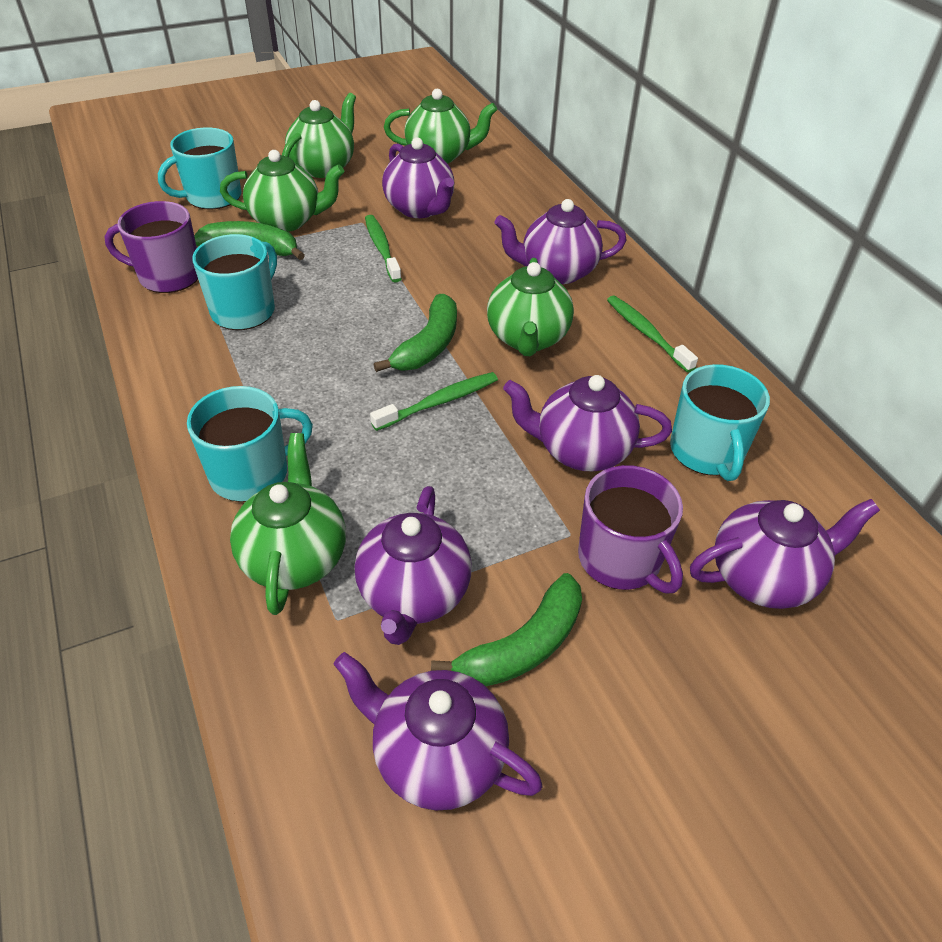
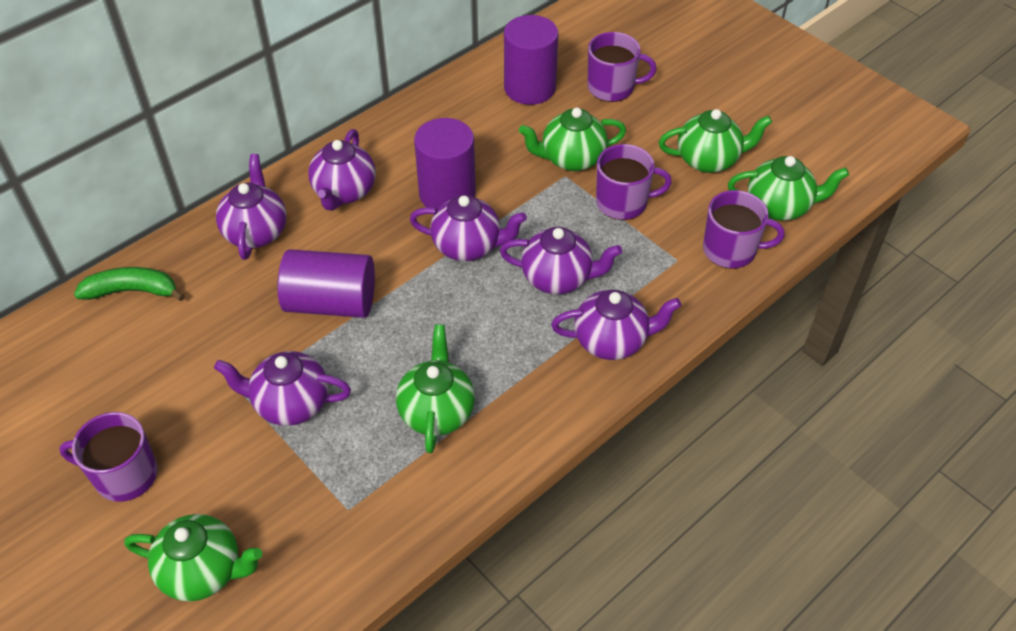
green banana: [194,221,305,260] [373,294,457,372] [431,573,582,686] = 3 -> [74,267,185,301] = 1
green toothbrush: [365,215,402,282] [370,372,498,431] [607,296,698,373] = 3 -> none = 0
purple cylinder: none = 0 -> [278,249,375,318] [414,118,476,209] [504,15,558,105] = 3
purple mug: [104,201,198,293] [578,465,683,593] = 2 -> [59,412,158,502] [588,32,656,102] [596,144,672,220] [703,190,784,269] = 4
turquoise mug: [158,127,241,210] [187,386,313,502] [192,234,277,330] [670,364,770,481] = 4 -> none = 0

